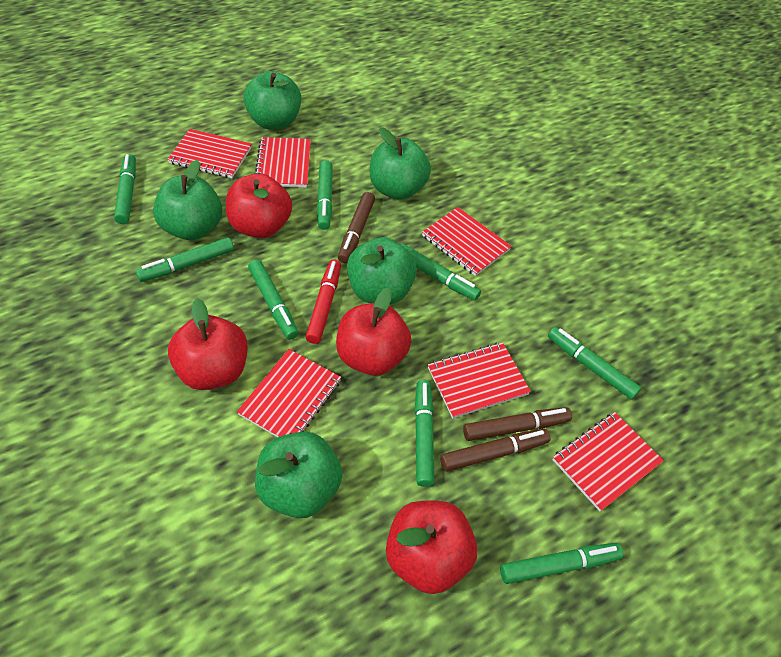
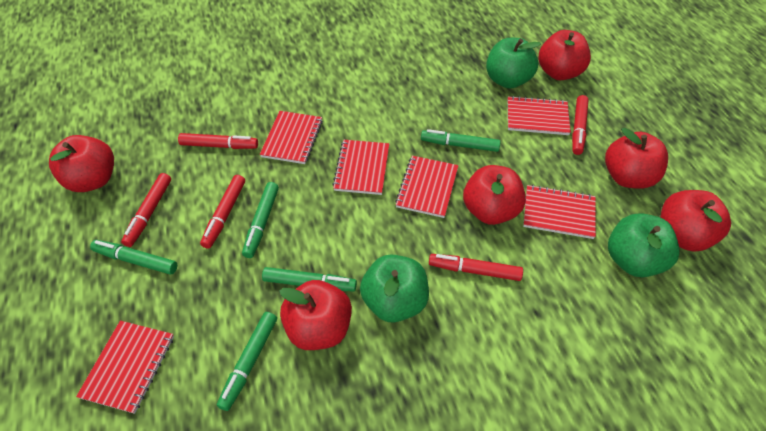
brown marker: [338,192,375,263] [440,429,550,471] [463,407,572,441] = 3 -> none = 0
green apple: [153,160,222,240] [243,71,301,130] [255,432,342,518] [347,237,417,305] [370,127,431,199] = 5 -> [360,254,429,322] [486,38,541,89] [608,213,679,277] = 3
green marker: [114,154,136,224] [136,237,234,282] [248,260,299,340] [317,160,333,230] [401,244,481,301] [415,380,434,487] [500,543,623,584] [548,327,641,400] = 8 -> [90,240,177,275] [217,312,277,411] [242,182,279,258] [262,267,357,292] [421,129,501,152] = 5
red apple: [168,298,247,390] [226,173,292,238] [336,287,412,375] [386,501,477,594] = 4 -> [49,135,114,192] [279,280,352,350] [463,165,526,225] [539,30,591,80] [605,128,668,188] [660,190,731,251] = 6
red marker: [306,260,341,344] = 1 -> [121,173,171,247] [178,133,258,149] [200,175,245,249] [429,254,523,281] [572,95,589,155] = 5

